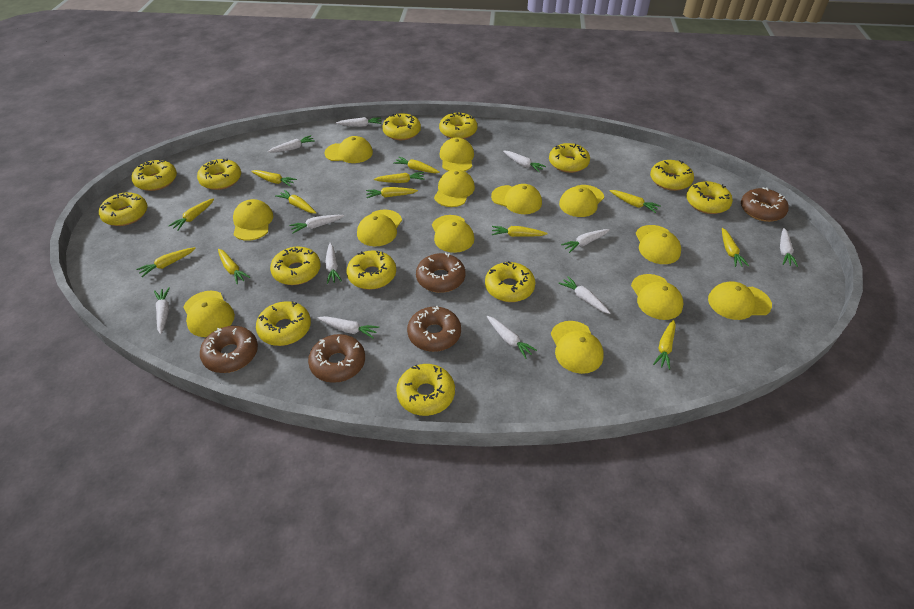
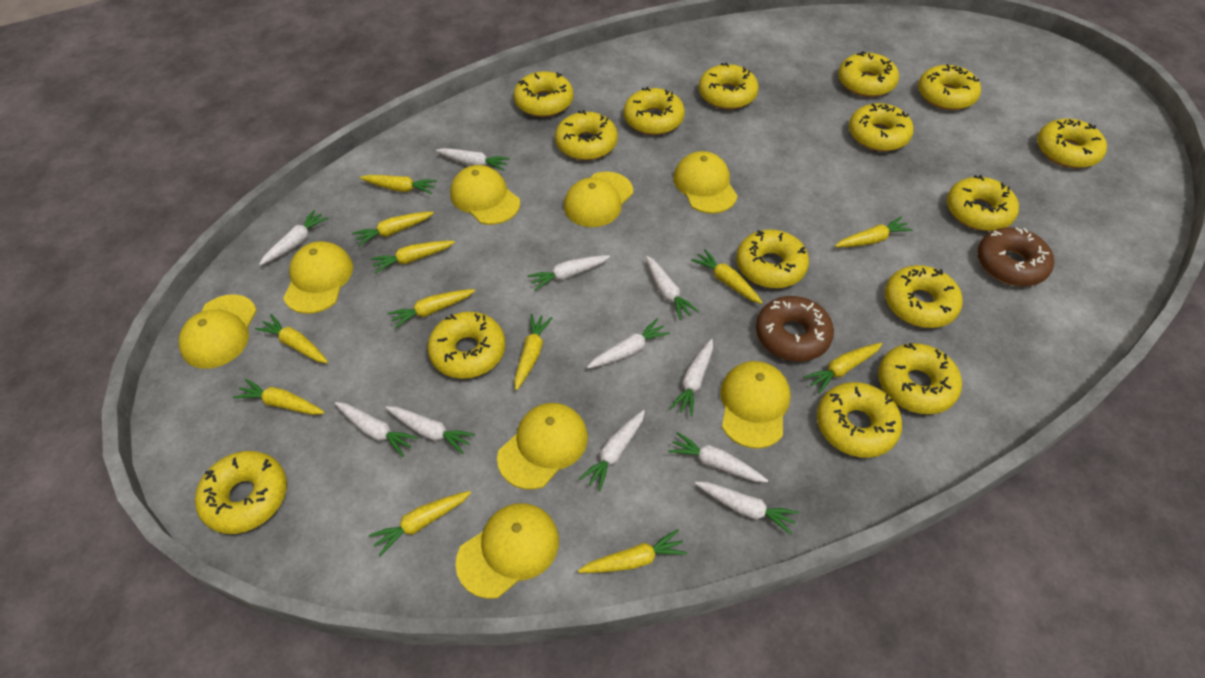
brown donut: [200,326,258,373] [308,334,365,383] [407,306,461,352] [416,253,465,293] [741,187,789,222] = 5 -> [756,296,834,362] [977,227,1054,286] = 2
yellow cap: [184,291,235,337] [233,199,273,241] [325,136,373,163] [357,209,402,246] [432,215,474,253] [434,169,475,207] [440,137,474,171] [491,184,542,214] [551,321,604,374] [559,185,604,217] [631,274,683,320] [635,225,681,264] [708,281,772,320] = 13 -> [179,294,257,369] [284,241,353,314] [450,165,520,225] [455,503,559,599] [497,403,588,490] [564,172,633,227] [673,151,738,214] [720,361,791,448] = 8
yellow donut: [99,192,147,226] [132,160,177,191] [197,158,241,190] [256,301,311,346] [270,246,321,285] [347,250,396,290] [382,113,421,140] [396,364,455,416] [439,113,477,139] [485,261,535,302] [549,143,590,173] [650,160,694,191] [686,181,733,214] = 13 -> [195,451,287,534] [428,311,505,379] [514,71,573,117] [555,110,618,160] [624,87,685,135] [699,62,759,109] [736,230,809,288] [817,382,902,458] [838,51,899,97] [849,103,914,152] [878,343,962,414] [885,265,963,328] [918,64,981,110] [947,175,1019,231] [1037,119,1107,168] = 15

